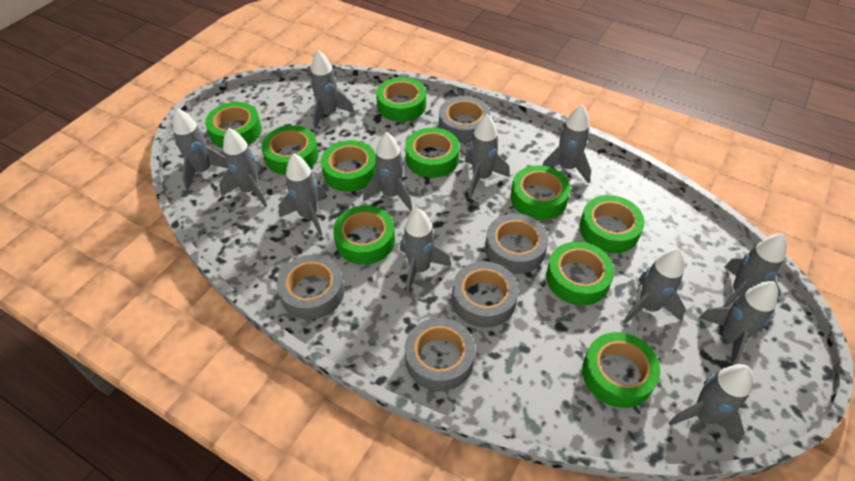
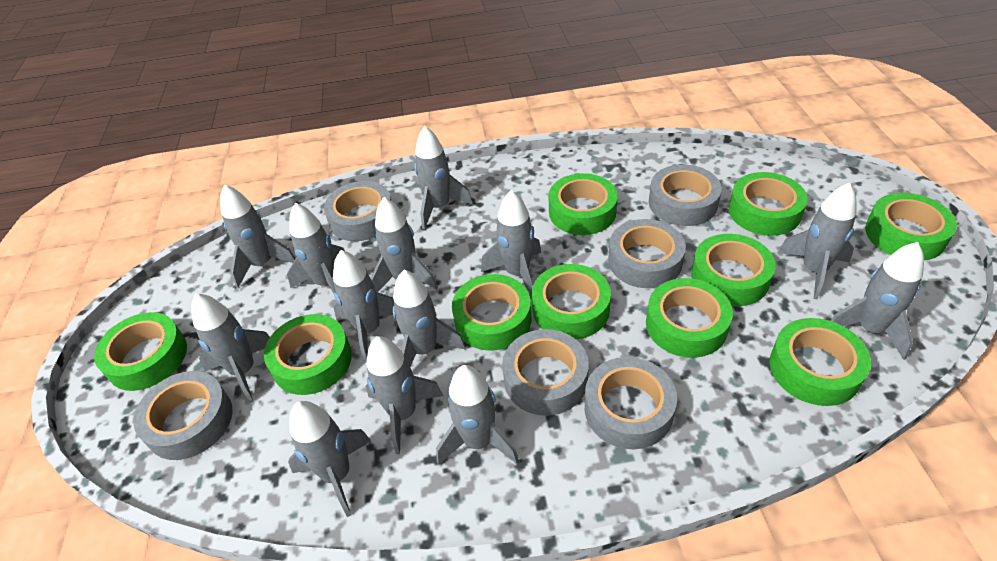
grey rocket: [173,108,227,191] [219,128,267,207] [278,154,327,236] [310,50,355,129] [363,132,412,211] [400,208,451,294] [465,114,510,197] [542,105,591,183] [623,248,686,324] [668,364,753,445] [699,281,778,366] [723,233,787,307] = 12 -> [191,293,270,403] [220,185,296,288] [287,203,345,294] [288,401,371,517] [333,250,394,363] [366,336,444,454] [371,197,438,292] [393,270,466,367] [414,126,473,229] [436,365,519,465] [481,190,541,300] [778,182,857,299] [831,242,924,360] = 13
grey tape: [277,255,344,320] [405,318,475,391] [439,96,491,143] [452,261,519,328] [485,213,548,274] = 5 -> [133,371,233,460] [324,181,391,241] [502,329,589,416] [585,357,677,449] [608,219,686,288] [649,165,722,226] = 6

